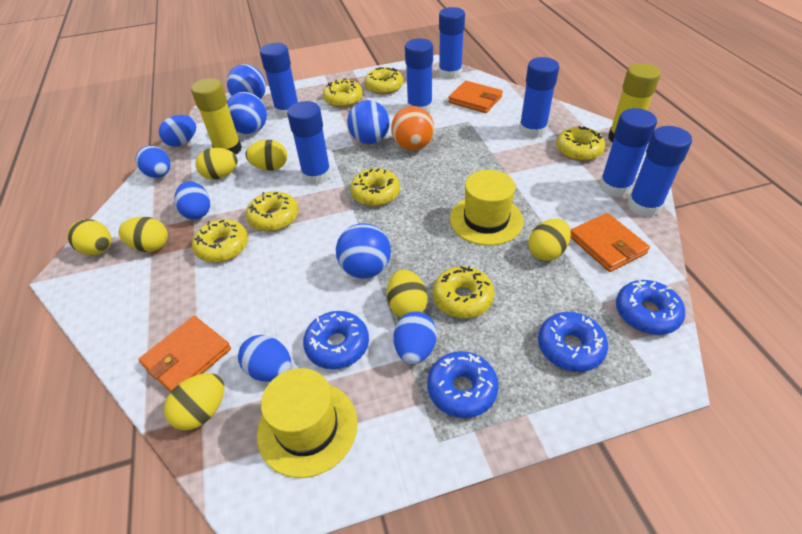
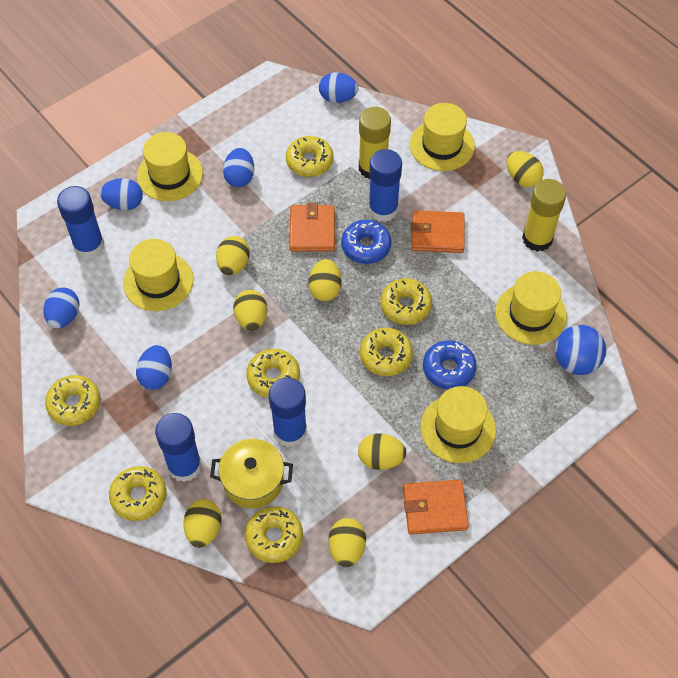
blue ball: [227,64,266,99] [227,92,267,134] [336,223,391,279] [347,100,390,144] = 4 -> [555,325,606,375] = 1
blue donut: [303,311,369,369] [427,351,499,418] [538,312,608,372] [616,280,685,335] = 4 -> [341,220,392,264] [423,340,477,389] = 2
blue glue stick: [260,43,299,118] [287,101,331,185] [405,38,433,113] [439,7,465,79] [519,57,559,138] [599,108,657,197] [627,126,692,217] = 7 -> [57,186,104,259] [155,413,202,482] [269,377,307,447] [368,149,402,222] = 4
orange ball: [391,106,434,151] = 1 -> none = 0
yellow hat: [257,368,358,478] [450,170,523,246] = 2 -> [123,239,194,311] [137,132,203,201] [410,103,475,171] [420,386,496,463] [495,271,567,345] = 5
yellow pot: none = 0 -> [210,439,293,508] = 1

